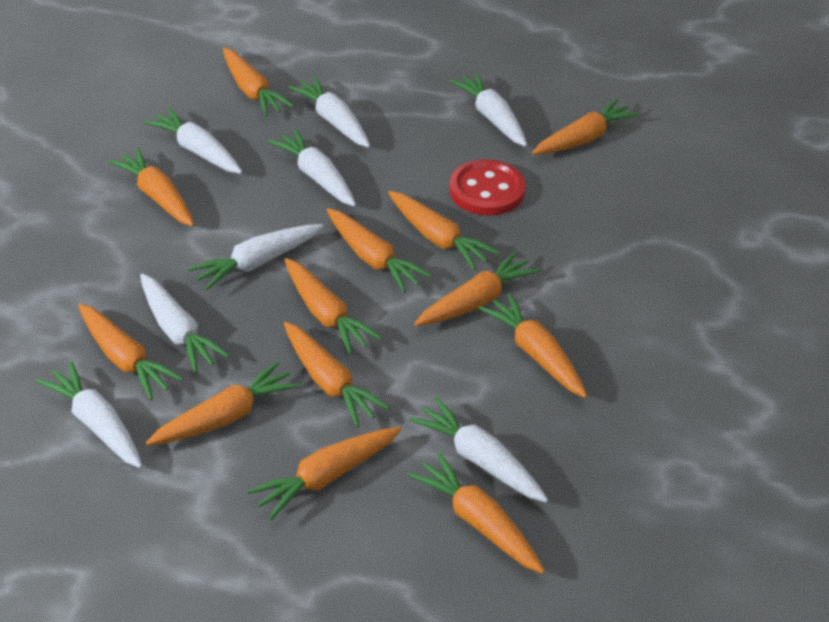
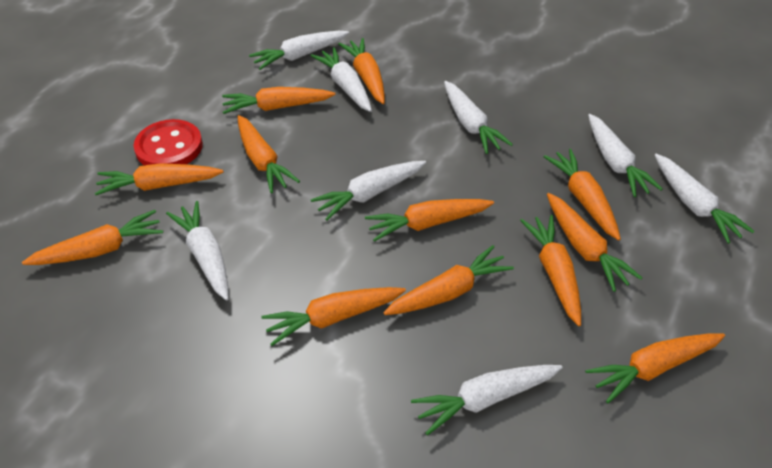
orange carrot: [78,304,184,400] [108,148,194,226] [146,361,300,445] [223,48,294,117] [247,427,401,520] [284,322,390,427] [285,258,382,355] [327,208,432,293] [388,191,499,270] [408,452,545,574] [414,251,540,326] [479,293,587,398] [532,99,640,155] = 13 -> [22,210,163,265] [95,163,223,195] [222,87,336,114] [238,115,300,193] [261,287,406,346] [338,38,385,104] [365,199,494,242] [383,245,514,315] [520,215,581,326] [544,149,621,240] [547,193,642,292] [585,333,725,403] = 12

